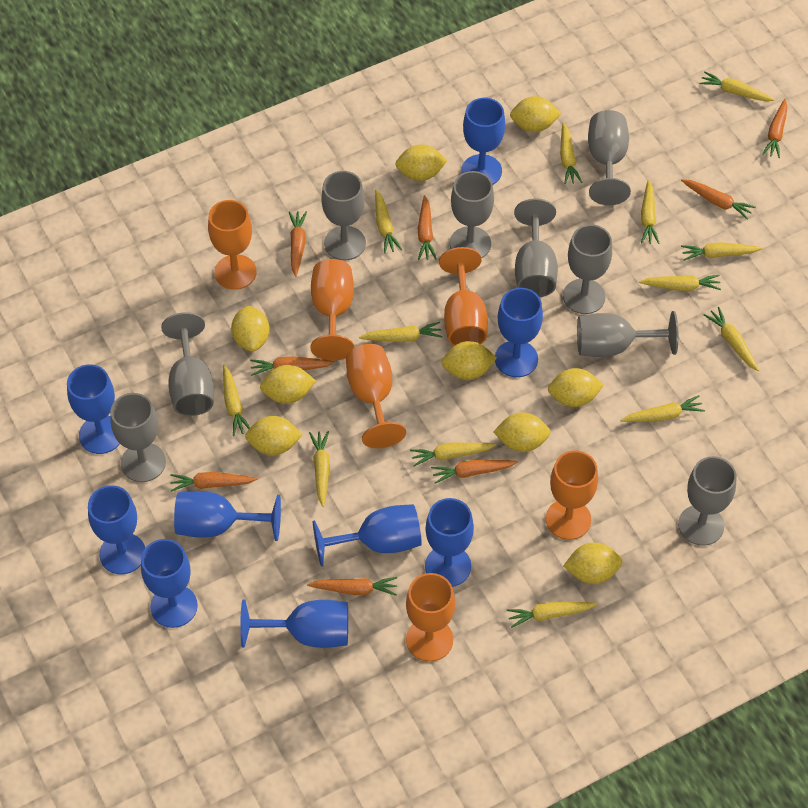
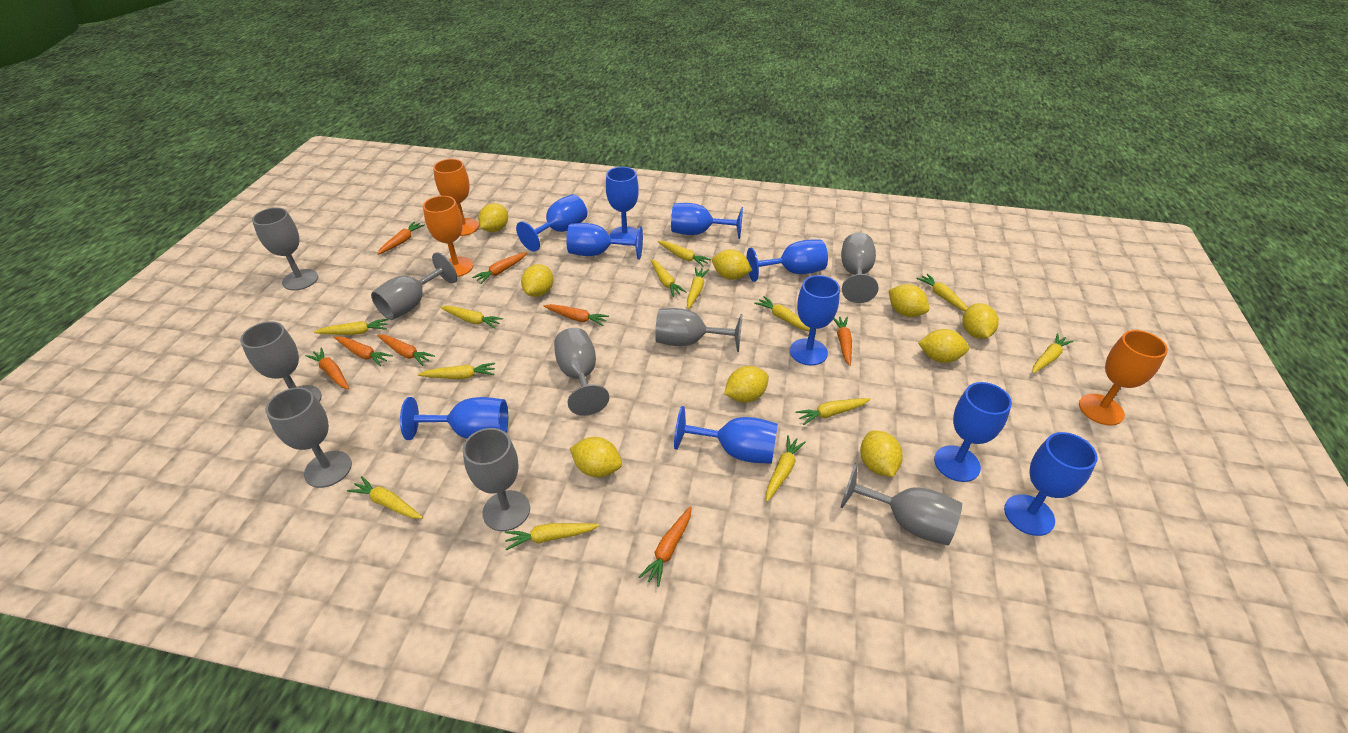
blue goblet: [67,364,120,454] [88,485,145,574] [141,539,198,628] [174,491,281,541] [240,599,348,648] [313,504,422,567] [425,498,474,587] [461,98,505,184] [495,288,543,377] = 9 -> [400,397,508,440] [516,194,587,252] [566,223,643,260] [606,167,639,245] [671,203,743,239] [674,406,778,464] [746,240,828,282] [790,275,840,365] [934,382,1012,482] [1004,432,1097,536] = 10
orange goblet: [208,200,257,290] [310,259,354,361] [346,344,406,449] [406,573,455,662] [439,247,488,346] [546,451,598,540] = 6 -> [423,196,473,277] [433,159,479,236] [1079,330,1168,426] = 3

